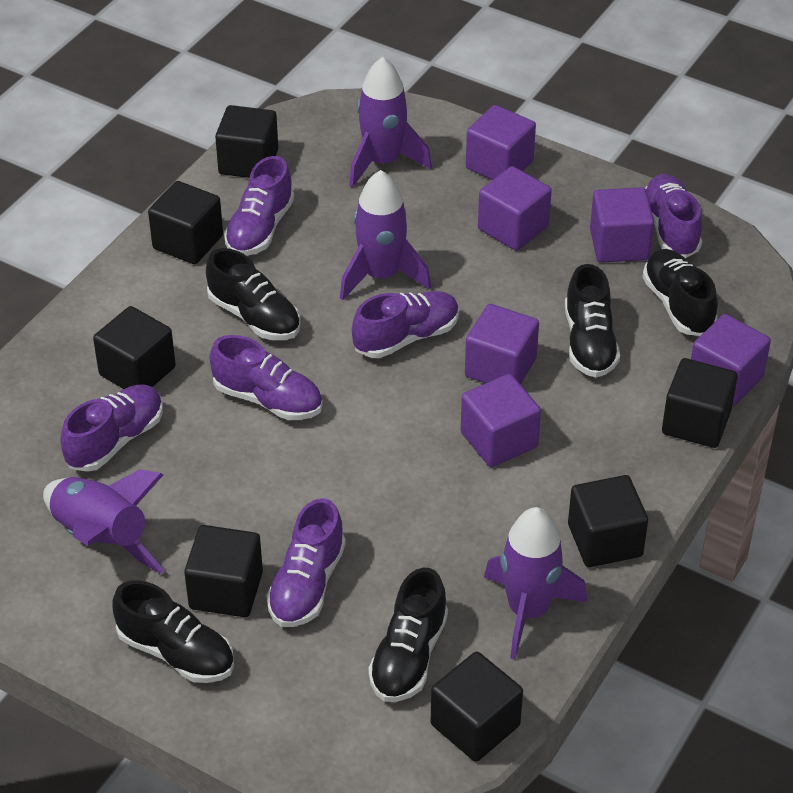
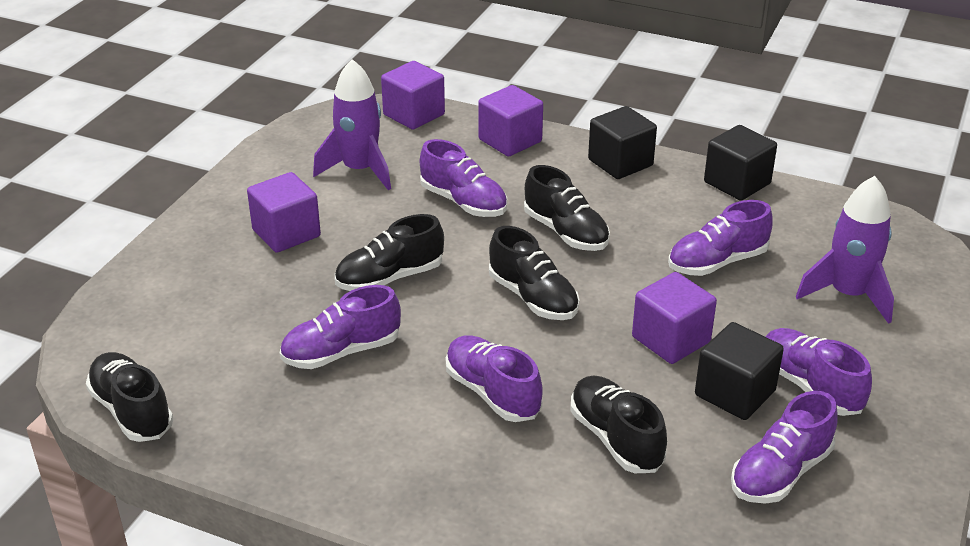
black cube: [93,306,176,389] [148,181,223,264] [184,525,263,617] [215,105,278,178] [431,651,523,762] [568,475,648,567] [662,358,738,448] = 7 -> [588,106,657,179] [695,322,784,420] [704,125,777,201] = 3
purple cube: [461,374,541,467] [465,304,539,385] [466,105,536,180] [478,166,552,251] [590,187,654,263] [691,314,771,406] = 6 -> [247,172,321,253] [381,61,445,130] [478,85,543,157] [632,272,717,364] = 4
purple rocket: [43,469,165,574] [340,170,431,300] [349,57,432,188] [484,507,587,660] = 4 -> [313,59,391,190] [796,176,894,324] = 2

